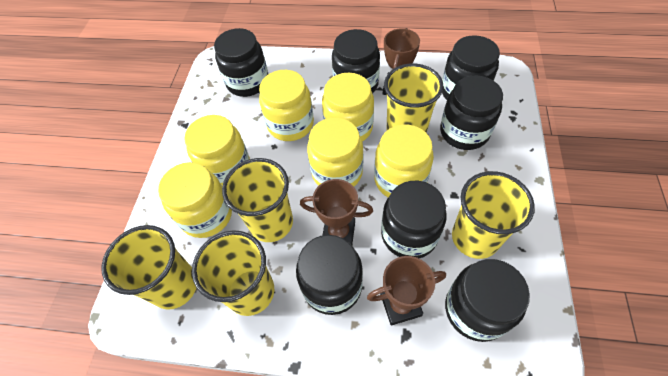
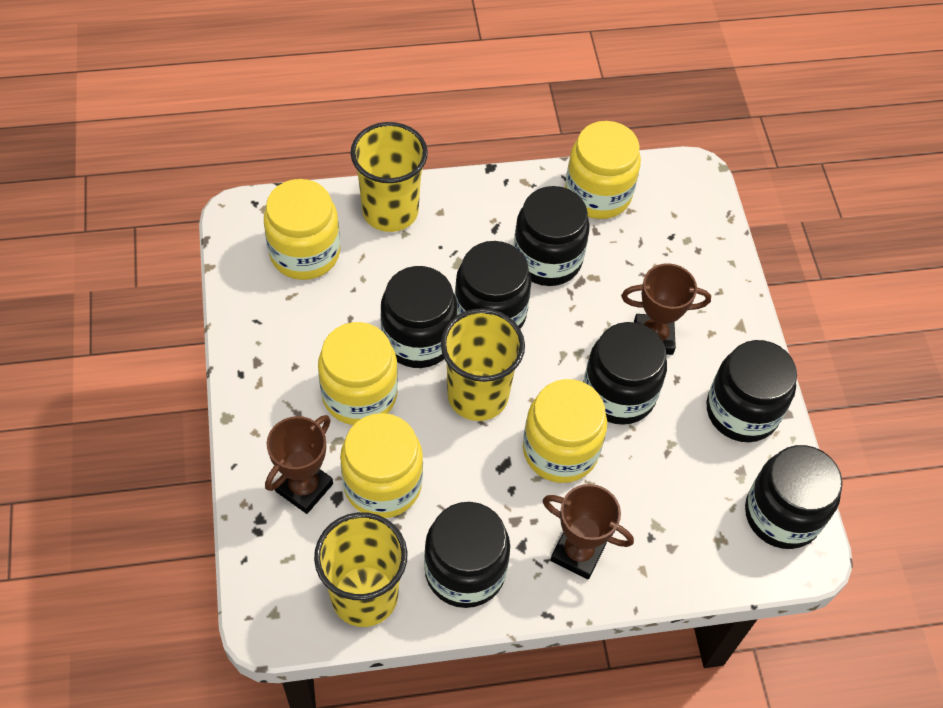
yellow cup: [101,225,196,310] [192,230,274,316] [222,158,293,242] [384,63,444,133] [452,171,535,259] = 5 -> [314,512,407,627] [351,122,428,232] [441,308,525,421] = 3
yellow jar: [158,162,232,238] [184,115,250,186] [259,70,314,141] [307,117,363,187] [322,73,374,142] [374,124,434,197] = 6 -> [264,179,340,280] [318,322,398,425] [340,413,423,518] [523,379,607,483] [565,121,641,219] = 5

